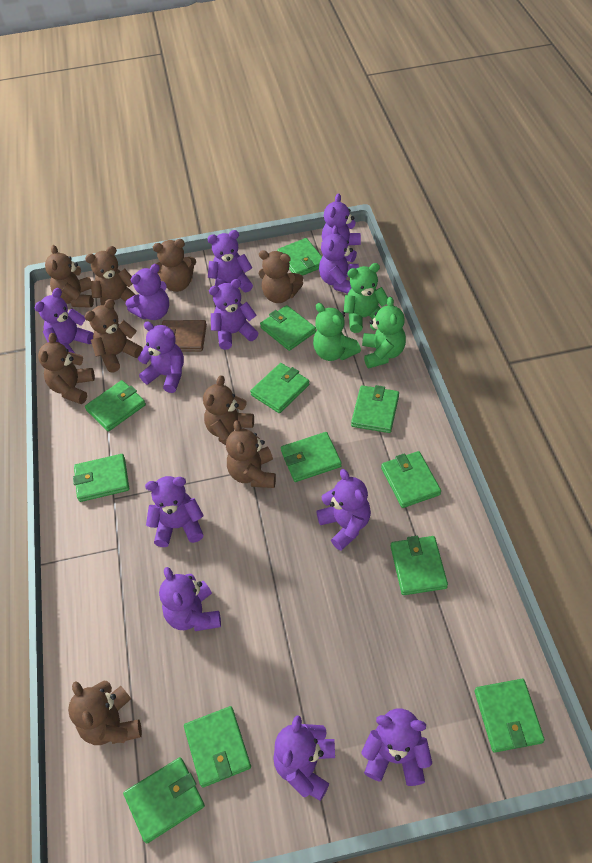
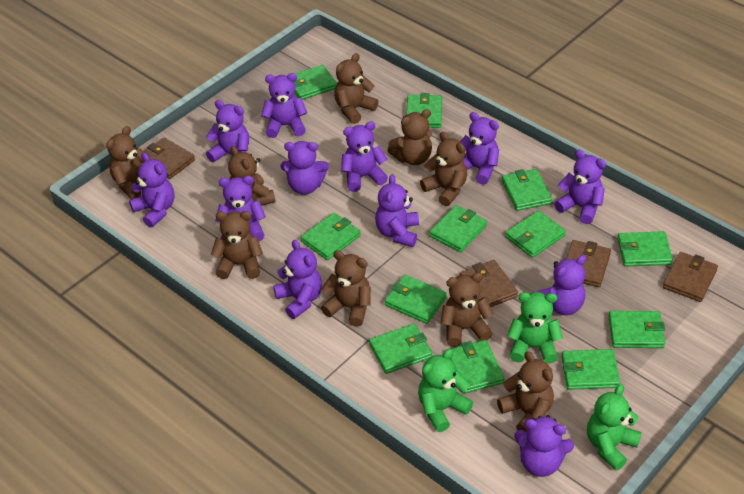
brown wallet: [162,320,207,352] = 1 -> [144,138,195,179] [460,260,518,307] [566,240,611,287] [663,252,718,302] = 4

